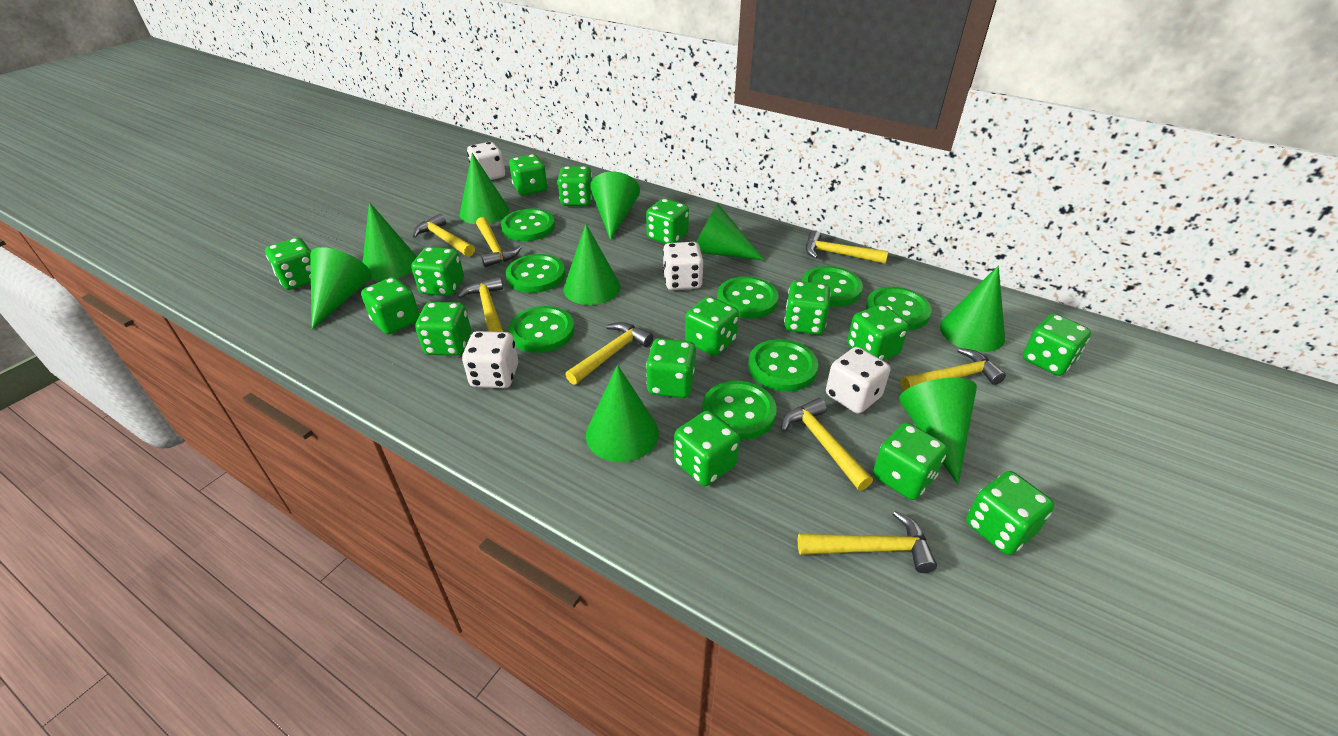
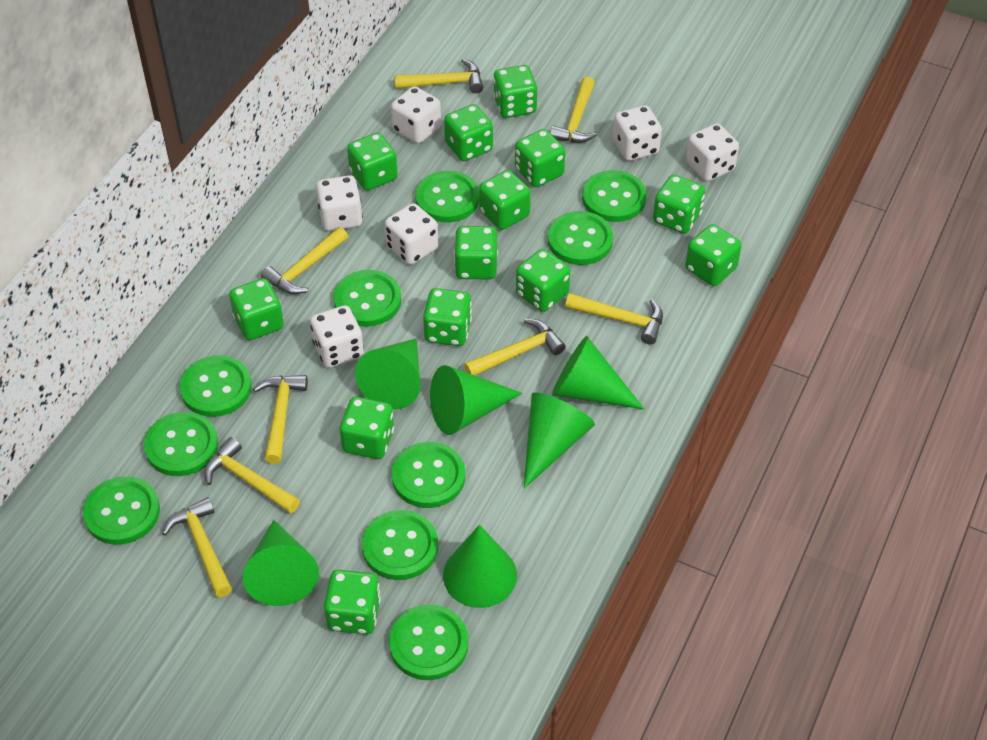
green button: [501,209,555,241] [506,254,565,293] [509,306,575,353] [702,381,777,440] [717,276,779,319] [748,339,818,391] [802,266,863,307] [866,287,932,330] = 8 -> [83,476,160,545] [144,412,218,476] [179,355,252,417] [333,270,401,327] [362,510,438,580] [389,604,469,680] [391,442,465,508] [415,171,479,222] [547,211,613,265] [582,170,647,222] = 10
green cone: [310,247,372,329] [363,202,417,281] [460,153,509,224] [563,224,621,305] [586,365,659,462] [590,172,640,240] [697,203,765,261] [899,378,977,485] [940,266,1005,352] = 9 -> [243,520,319,606] [355,339,420,409] [430,365,522,435] [443,525,517,608] [524,392,595,489] [552,336,644,409] = 6
green dice: [265,238,311,290] [361,277,420,334] [411,247,464,296] [415,302,471,356] [509,154,547,196] [557,166,592,206] [646,198,689,244] [646,338,696,398] [674,411,740,486] [685,296,739,356] [784,281,831,335] [847,304,909,361] [873,423,948,500] [966,471,1054,555] [1023,313,1091,376] = 15 -> [229,278,284,340] [324,570,381,634] [339,397,394,459] [347,133,398,191] [423,288,472,346] [444,104,493,161] [454,226,498,280] [479,170,531,230] [493,65,537,118] [515,129,565,187] [516,249,570,312] [653,174,705,234] [685,224,742,286] = 13
white dice: [462,331,518,388] [467,142,505,180] [663,242,703,290] [826,347,890,414] = 4 -> [310,305,364,368] [316,175,363,231] [385,203,438,264] [391,86,441,144] [613,105,662,161] [686,123,739,181] = 6

